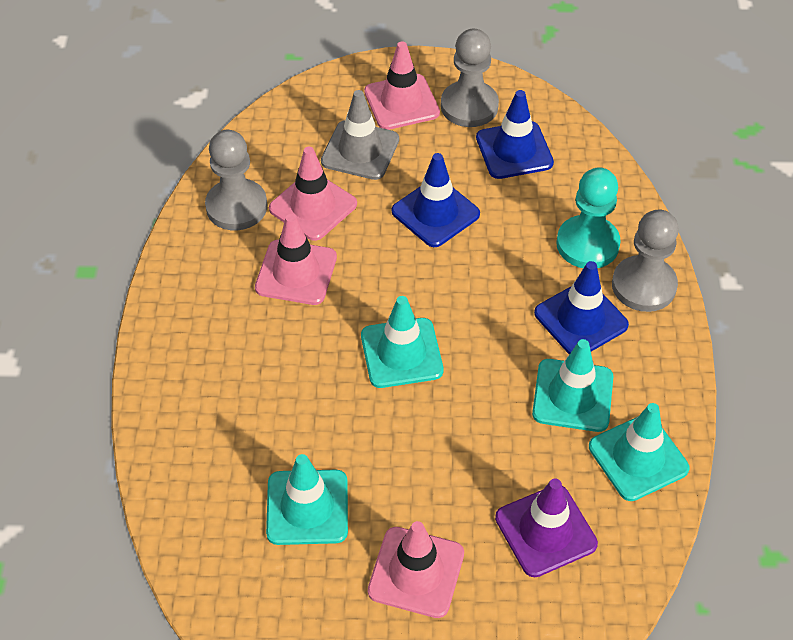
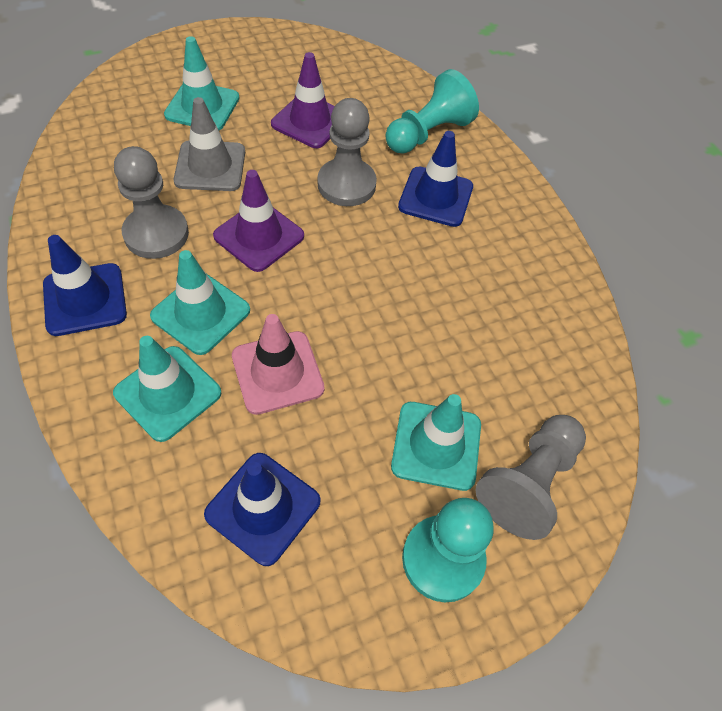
pink traffic cone: [255,214,337,305] [269,147,357,241] [364,41,440,130] [368,521,464,618] = 4 -> [232,314,325,415] = 1
purple traffic cone: [495,479,598,577] = 1 -> [213,170,304,272] [271,52,334,148] = 2
turquoise pawn: [556,168,621,268] = 1 -> [385,69,479,153] [402,498,494,602] = 2

